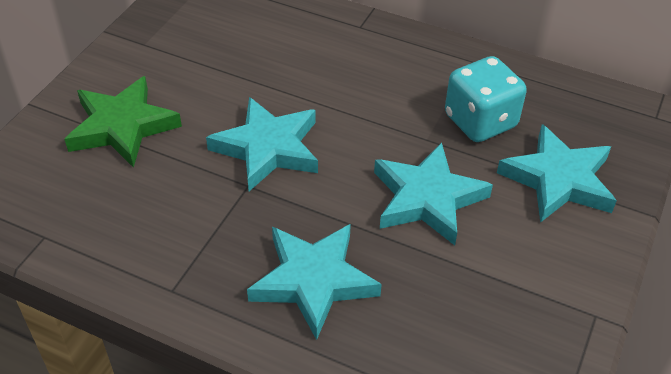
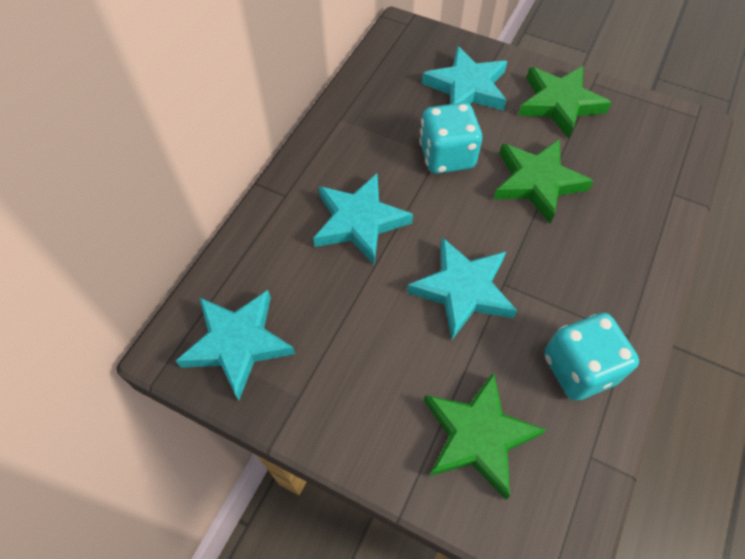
green star: [64,76,182,168] = 1 -> [424,372,546,500] [494,139,593,224] [518,66,612,139] = 3
turquoise dice: [445,56,527,142] = 1 -> [419,102,482,174] [544,313,639,401] = 2

